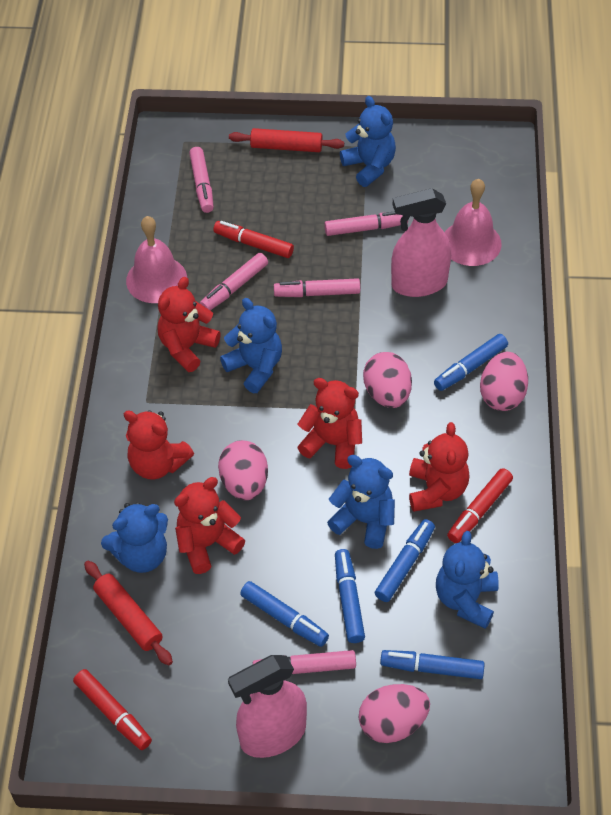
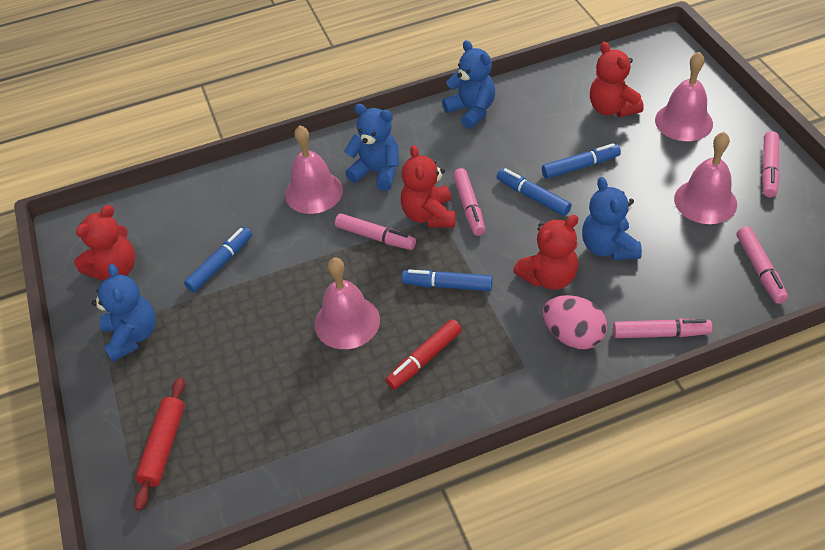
blue marker: [240,581,329,647] [335,549,365,643] [375,519,435,602] [380,650,485,679] [434,334,508,391] = 5 -> [184,227,252,292] [402,269,493,291] [497,168,572,216] [542,143,621,179] = 4
blue teddy bear: [101,502,168,573] [220,298,282,393] [327,455,395,549] [340,96,396,187] [436,531,499,629] = 5 -> [92,264,156,362] [344,104,399,191] [442,40,495,129] [582,177,642,260] = 4
pink bell: [126,216,187,303] [444,179,502,266] = 2 -> [285,126,343,214] [315,257,380,349] [655,52,713,141] [674,132,737,224] = 4
pink egg: [218,440,268,500] [359,684,430,743] [363,352,412,408] [480,352,528,411] = 4 -> [543,295,607,349] = 1
pink spray bottle: [228,655,307,758] [391,188,451,297] = 2 -> none = 0
red marker: [73,669,152,750] [213,221,294,258] [447,468,513,543] = 3 -> [386,319,462,389] = 1
red rolling pin: [84,561,173,666] [229,128,344,152] = 2 -> [134,377,185,511] = 1
red teddy bear: [124,410,194,480] [157,277,221,372] [174,477,245,574] [297,378,362,469] [409,422,470,512] = 5 -> [74,205,136,281] [401,145,456,228] [513,215,578,290] [590,42,644,117] = 4

